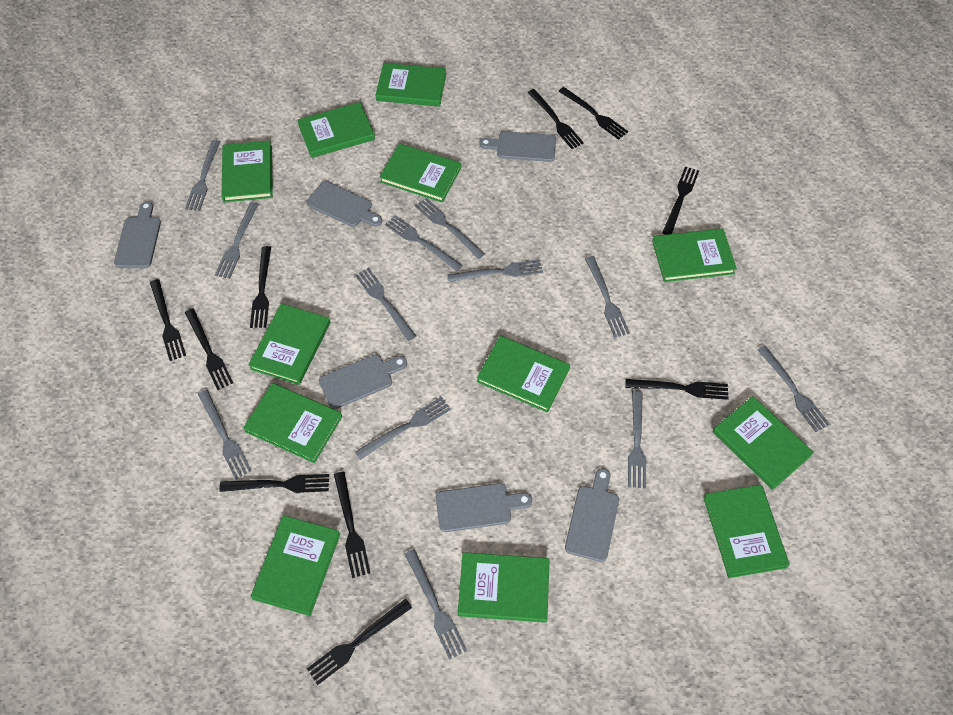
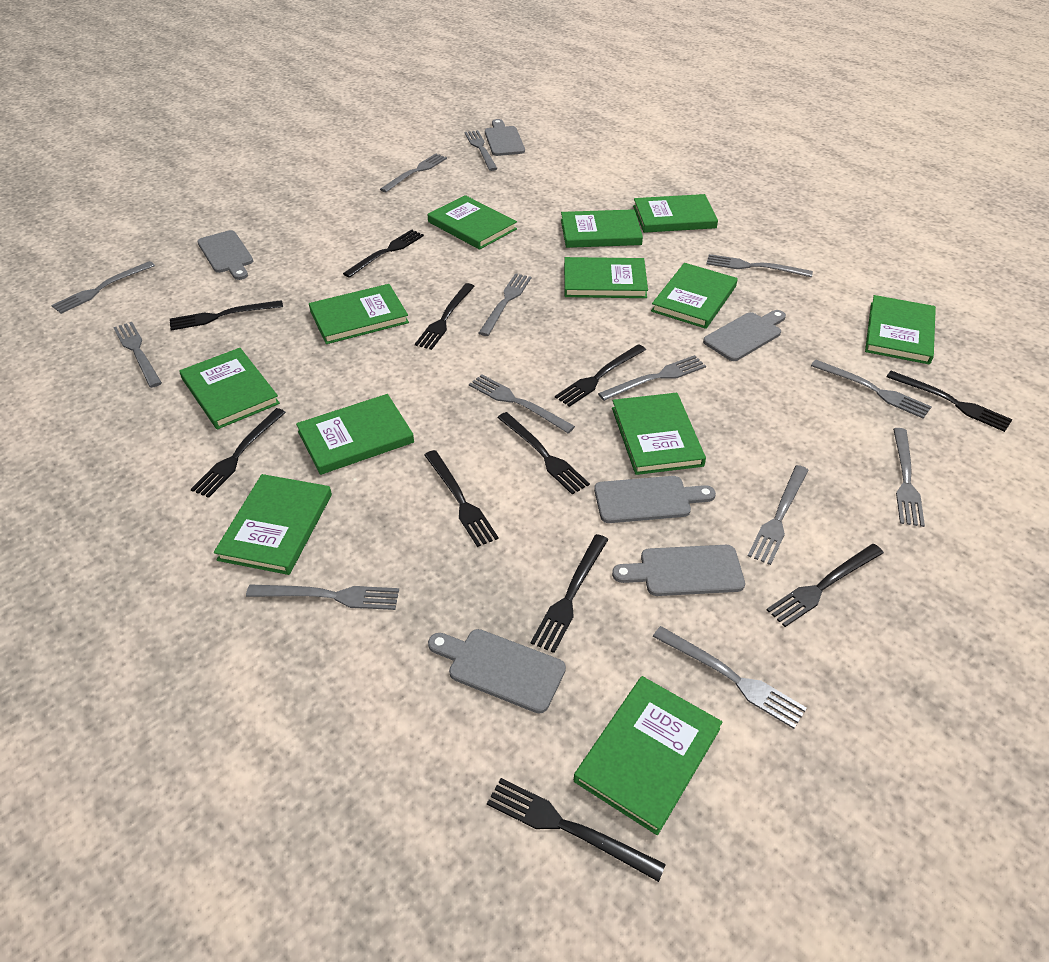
black fork: [150,279,186,361] [185,308,233,390] [219,474,329,493] [250,246,271,328] [307,598,412,685] [334,472,370,578] [528,89,584,149] [558,87,628,140] [626,379,729,400] [662,166,699,235] = 10 -> [170,300,283,331] [191,408,286,498] [343,229,424,278] [415,283,475,350] [424,450,499,547] [487,778,666,882] [497,412,590,495] [531,534,608,653] [555,344,646,407] [767,544,884,627] [887,371,1013,432] = 11
grey fork: [185,140,221,211] [198,390,252,479] [215,202,259,279] [355,268,416,341] [355,397,451,460] [385,215,463,271] [404,549,467,660] [415,198,485,259] [448,259,543,282] [585,256,630,338] [628,390,646,489] [757,346,830,432] = 12 -> [51,261,155,314] [113,322,162,388] [246,584,399,610] [380,154,447,192] [465,130,497,171] [469,374,575,433] [479,273,532,336] [598,355,706,401] [653,626,807,729] [706,254,813,277] [748,465,809,565] [811,360,932,419] [893,428,925,527] = 13

